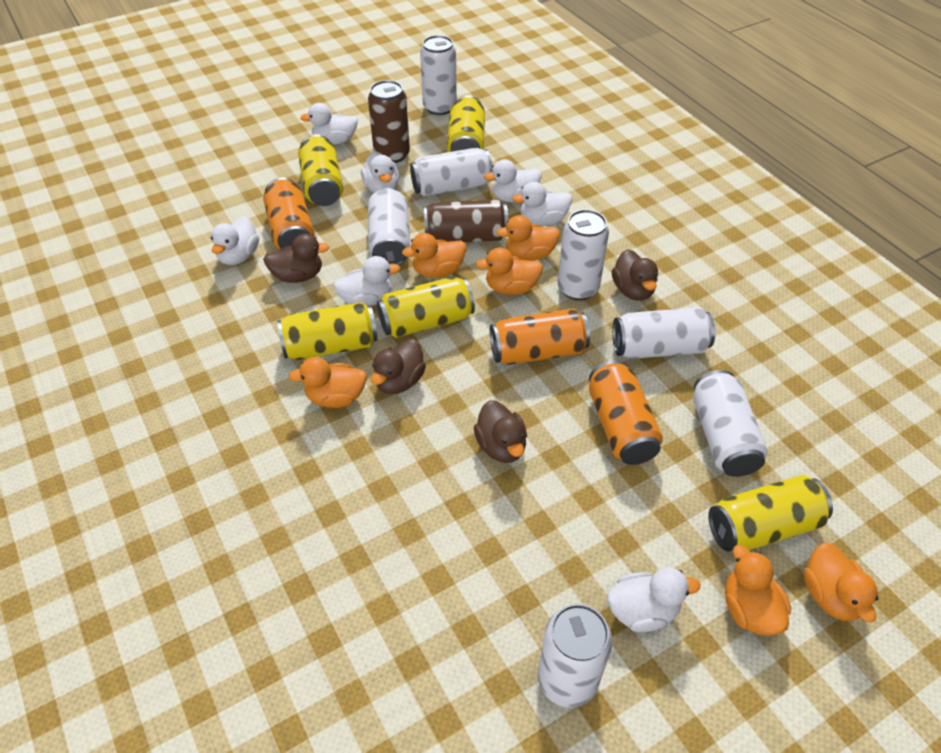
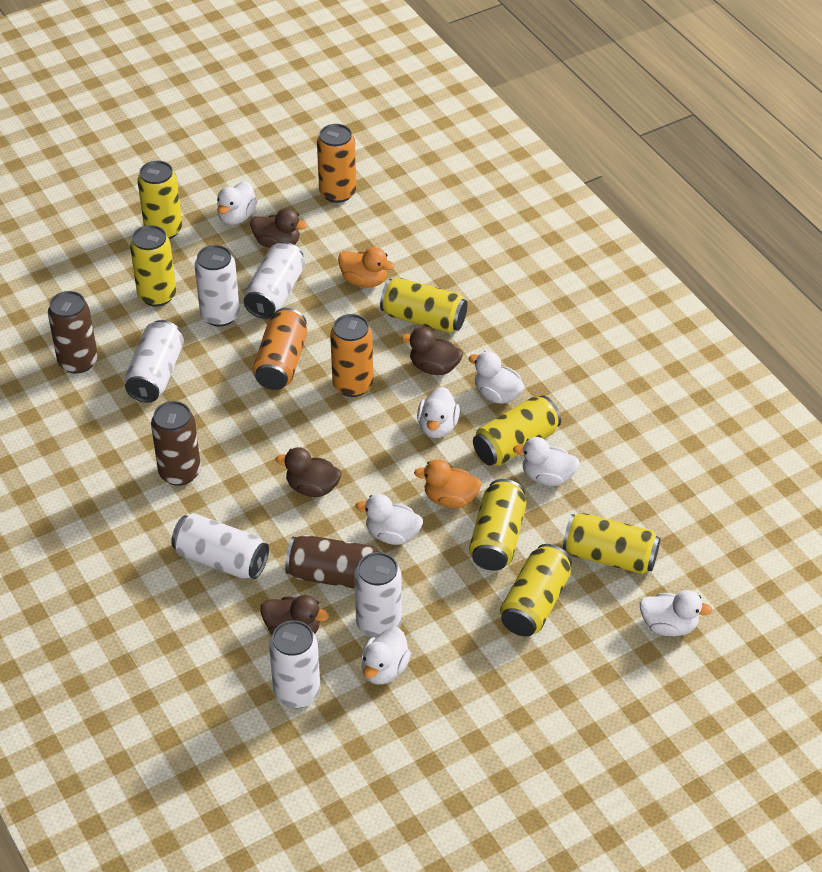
brown can: [368,80,410,163] [424,199,508,242] = 2 -> [48,291,98,374] [151,401,201,486] [285,535,379,589] = 3
orange duck: [289,357,367,408] [402,233,466,278] [476,248,543,295] [497,215,560,261] [725,545,791,636] [803,543,879,623] = 6 -> [338,247,394,288] [414,459,482,508] = 2
white can: [368,188,410,266] [410,147,493,196] [420,35,457,115] [538,604,612,708] [557,209,609,301] [612,307,715,359] [693,370,768,477] = 7 -> [125,320,184,403] [171,513,269,579] [195,245,240,327] [244,242,305,319] [269,620,320,708] [354,552,402,638] = 6
yellow can: [277,302,378,360] [298,134,343,206] [377,277,475,338] [447,95,485,152] [708,475,833,552] = 5 -> [130,225,176,307] [138,161,182,239] [380,278,467,333] [469,479,526,571] [473,395,561,466] [500,544,572,636] [563,513,660,574] = 7

